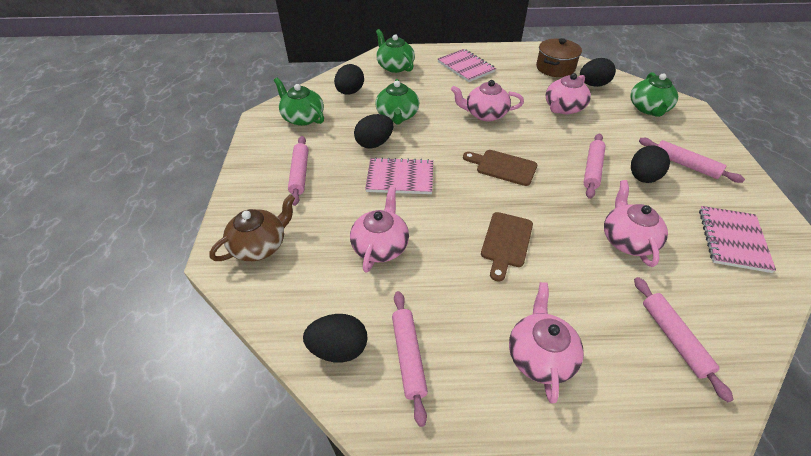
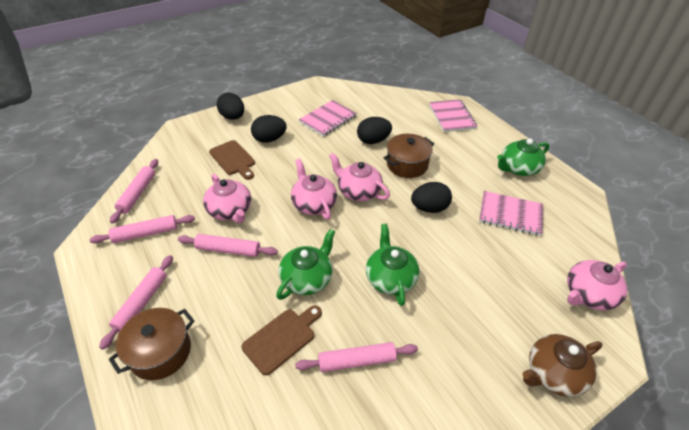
black egg: [303,314,368,363] [334,64,364,95] [354,114,393,149] [580,58,616,87] [631,145,670,183] = 5 -> [217,93,244,120] [251,115,287,143] [357,117,392,144] [411,182,452,213] = 4
brown pot: [536,38,582,77] = 1 -> [109,308,194,380] [384,134,434,178] = 2
green teapot: [274,78,324,126] [375,79,419,124] [376,29,415,73] [630,72,678,117] = 4 -> [276,229,335,300] [366,224,419,306] [497,139,550,176] = 3
pink teapot: [350,186,409,273] [451,80,524,121] [509,282,584,403] [545,73,591,114] [604,180,668,267] = 5 -> [203,174,251,223] [291,159,337,220] [329,153,390,201] [567,260,627,310] = 4

